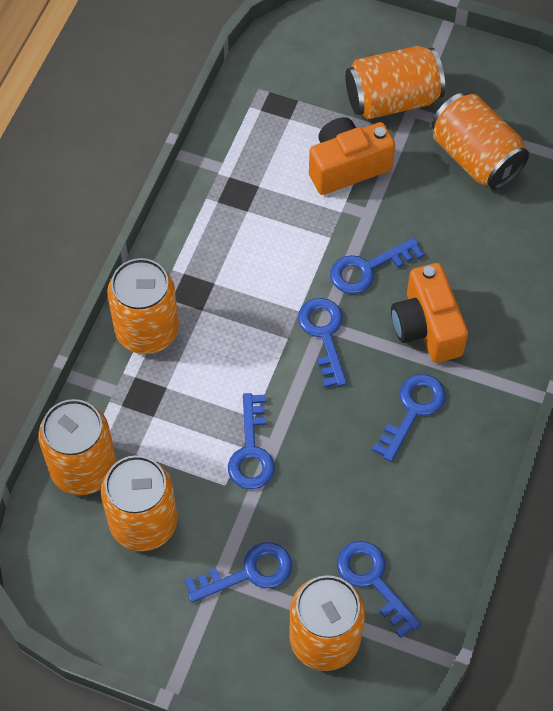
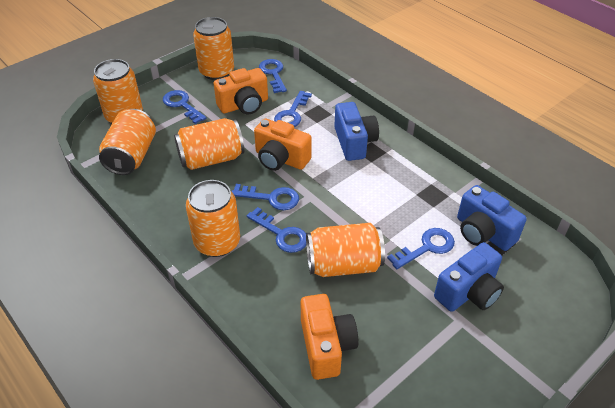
blue camera: none = 0 -> [334,102,379,161] [434,242,504,312] [457,185,527,251] = 3
orange camera: [309,117,395,195] [391,263,468,363] = 2 -> [214,68,268,114] [254,118,312,171] [301,294,359,380] = 3

